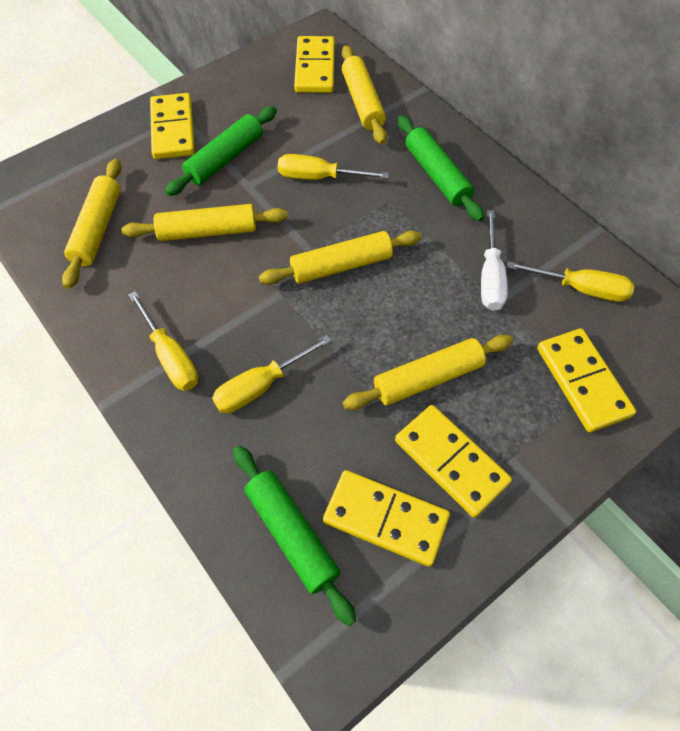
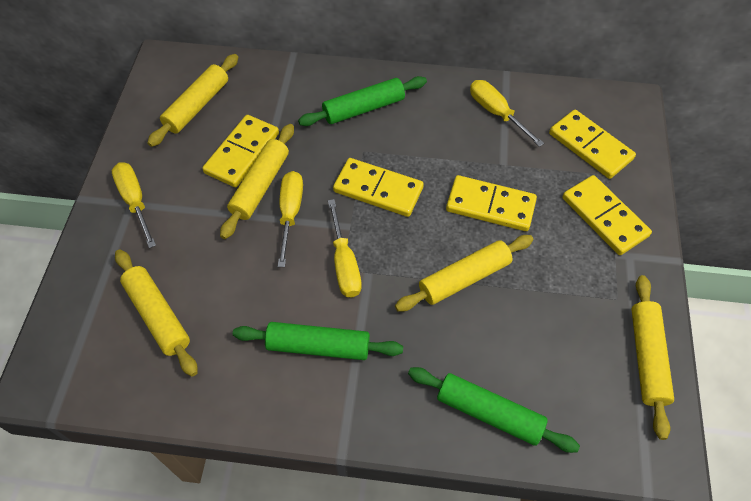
white screwdriver: [481,210,508,311] = 1 -> none = 0

